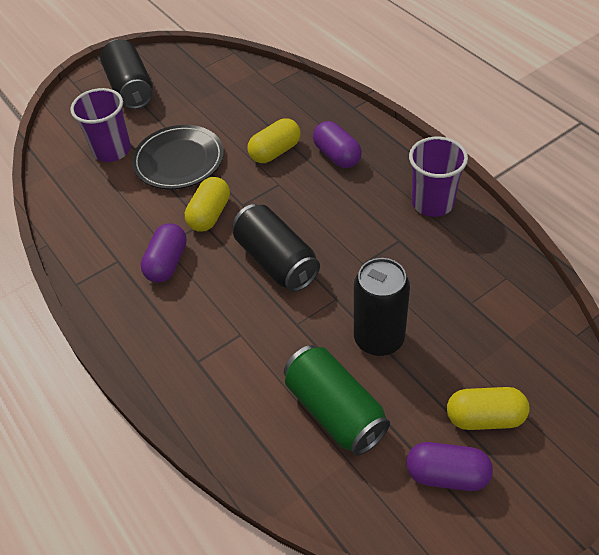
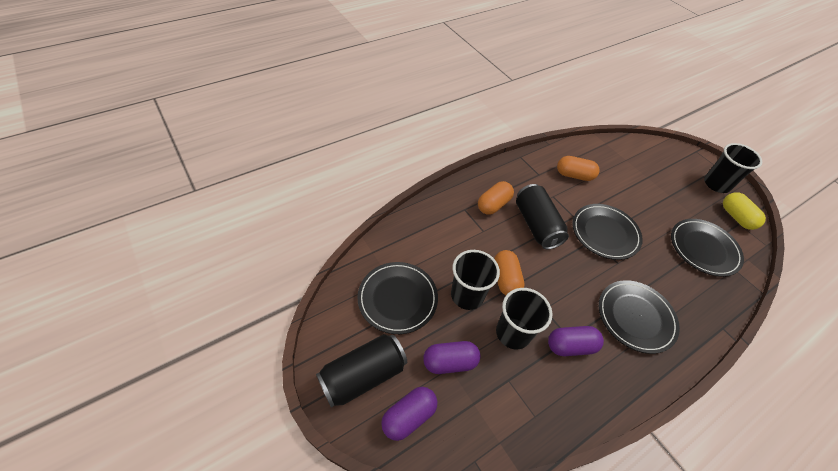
black can: [100,39,153,109] [233,204,320,292] [354,258,410,356] = 3 -> [316,334,407,408] [516,184,569,249] = 2
black cup: none = 0 -> [451,250,500,310] [496,288,552,349] [704,143,762,193] = 3
black plate: [132,125,224,189] = 1 -> [357,262,438,334] [572,204,643,260] [599,280,680,354] [671,219,744,277] = 4
green can: [284,345,390,456] = 1 -> none = 0
orange capsule: none = 0 -> [478,181,514,215] [494,250,524,295] [557,156,600,181] = 3
purple cup: [71,88,131,162] [409,137,468,217] = 2 -> none = 0
yellow capsule: [185,177,230,232] [247,118,301,163] [447,387,530,430] = 3 -> [723,192,766,230] = 1

